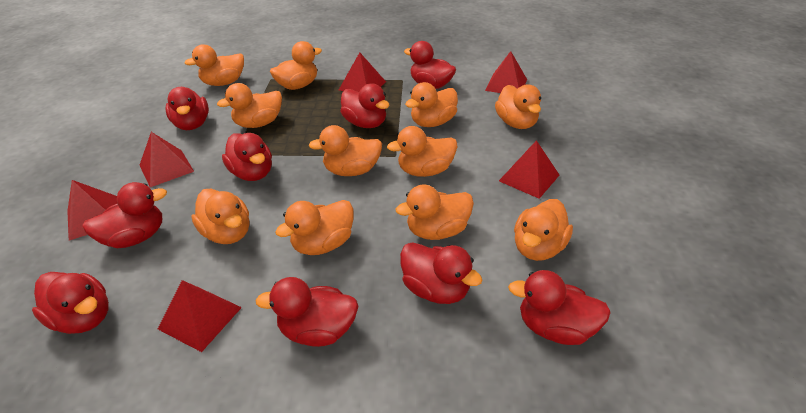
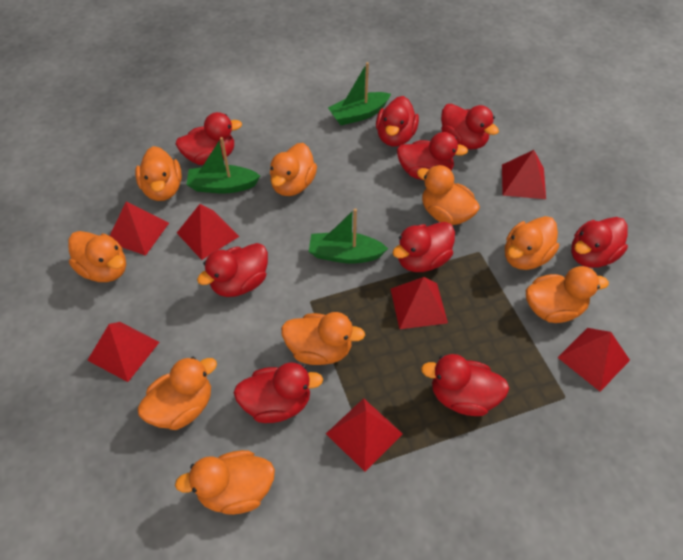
green boat: none = 0 -> [186,137,260,193] [309,208,388,263] [328,62,391,125] = 3
orange duck: [184,44,244,86] [191,189,249,244] [217,83,282,128] [270,41,322,90] [275,200,354,255] [308,125,382,176] [387,126,457,177] [396,184,474,240] [405,82,458,127] [495,84,541,129] [514,199,573,261] = 11 -> [68,231,126,282] [135,146,182,201] [137,357,217,430] [175,450,275,515] [270,143,317,196] [281,312,365,365] [417,165,480,225] [505,216,559,270] [526,266,609,323] = 9
red pyramid: [67,180,117,241] [140,132,194,187] [158,280,242,352] [339,52,386,92] [485,51,527,93] [499,140,559,199] = 6 -> [87,322,159,382] [110,201,169,256] [177,204,239,260] [326,398,403,472] [391,277,448,329] [502,150,546,199] [557,328,630,392] = 7

